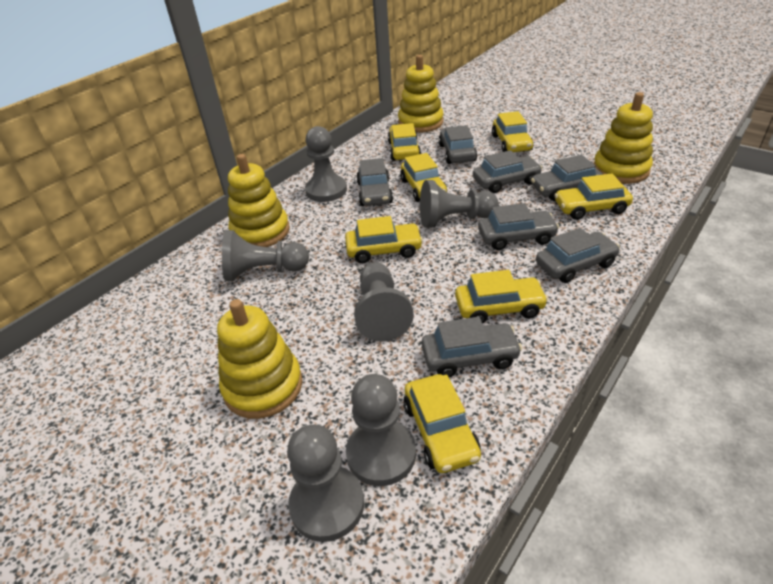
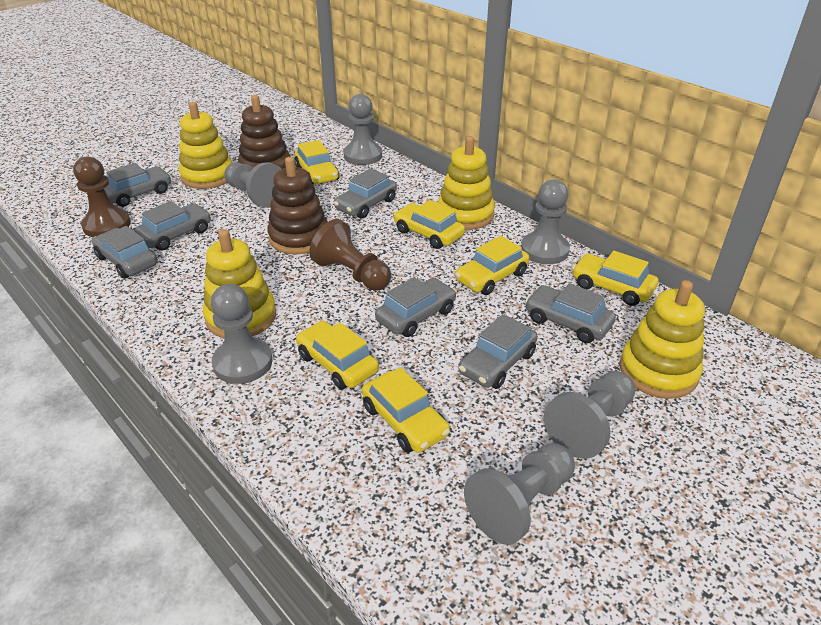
brown pawn: none = 0 -> [73,157,131,237] [309,219,391,291] = 2
brown stacking toy: none = 0 -> [238,95,291,169] [267,157,328,254] = 2
yellow car: [345,216,423,263] [388,123,421,161] [400,153,447,202] [404,374,481,473] [455,270,548,324] [492,111,533,152] [554,173,633,220] = 7 -> [294,140,339,185] [296,321,379,390] [362,367,450,453] [394,200,465,249] [455,236,529,295] [572,251,658,306] = 6

